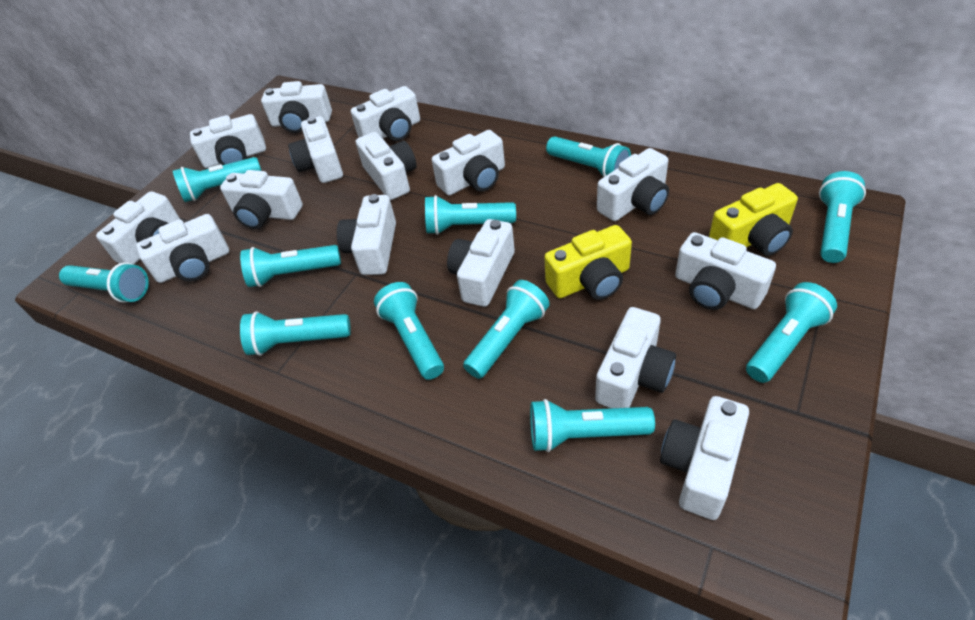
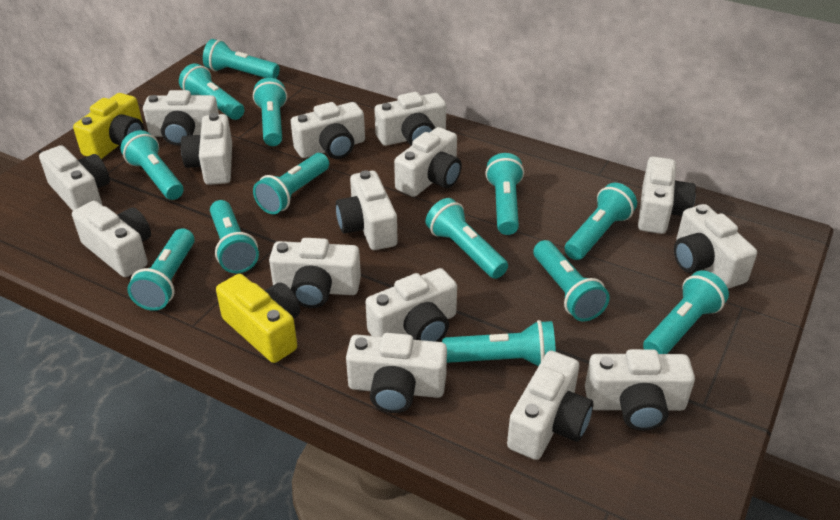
turquoise flashlight: [59,262,149,302] [173,157,261,202] [240,245,341,287] [240,311,351,356] [374,282,444,380] [425,195,516,235] [463,280,549,379] [530,399,655,452] [546,136,631,177] [746,282,837,383] [819,171,866,263] = 11 -> [121,130,183,200] [127,228,195,311] [179,63,244,120] [203,39,280,79] [210,200,259,273] [253,78,287,146] [253,153,329,214] [425,198,508,279] [442,320,556,366] [485,153,524,235] [533,240,609,321] [565,183,637,260] [643,270,729,354] = 13

